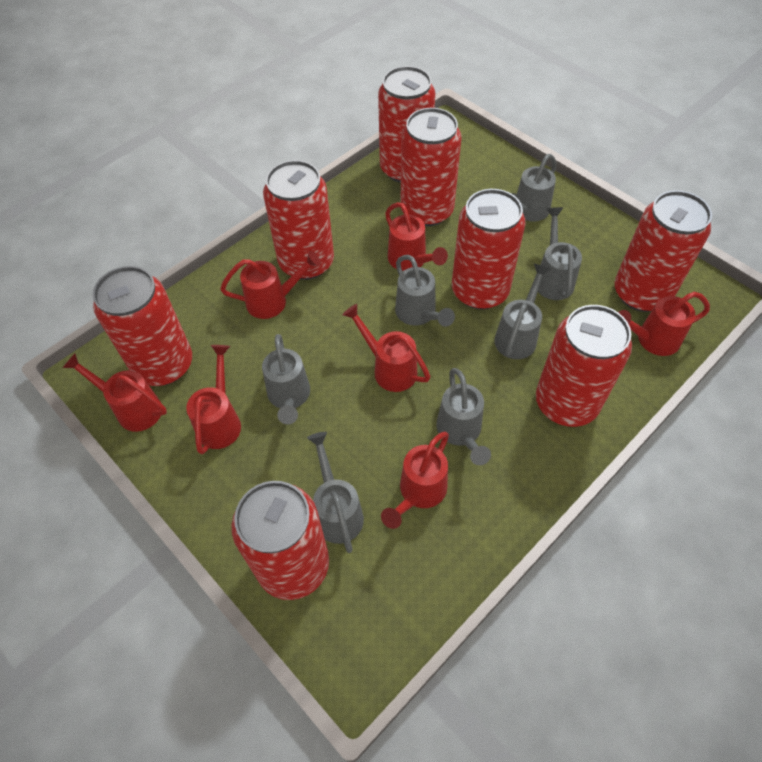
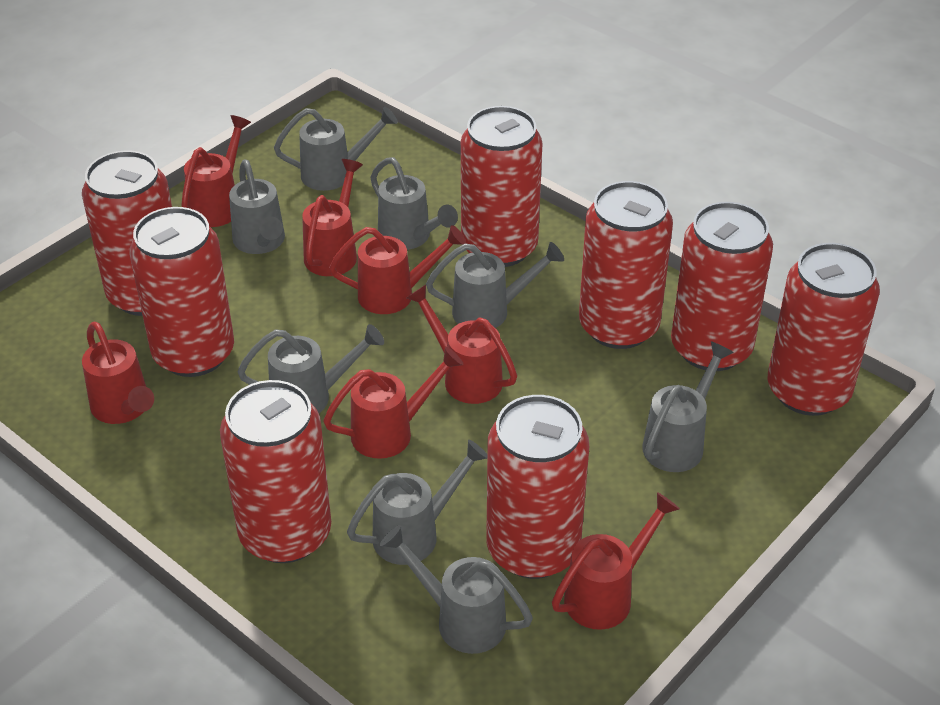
grey watering can: [262,334,310,425] [307,432,364,553] [395,255,455,327] [436,368,491,465] [495,264,551,359] [511,154,557,222] [538,207,582,300] = 7 -> [229,159,285,254] [238,324,384,413] [274,107,398,191] [347,440,487,565] [370,157,458,250] [380,525,533,654] [426,242,564,328] [642,341,734,472] = 8

